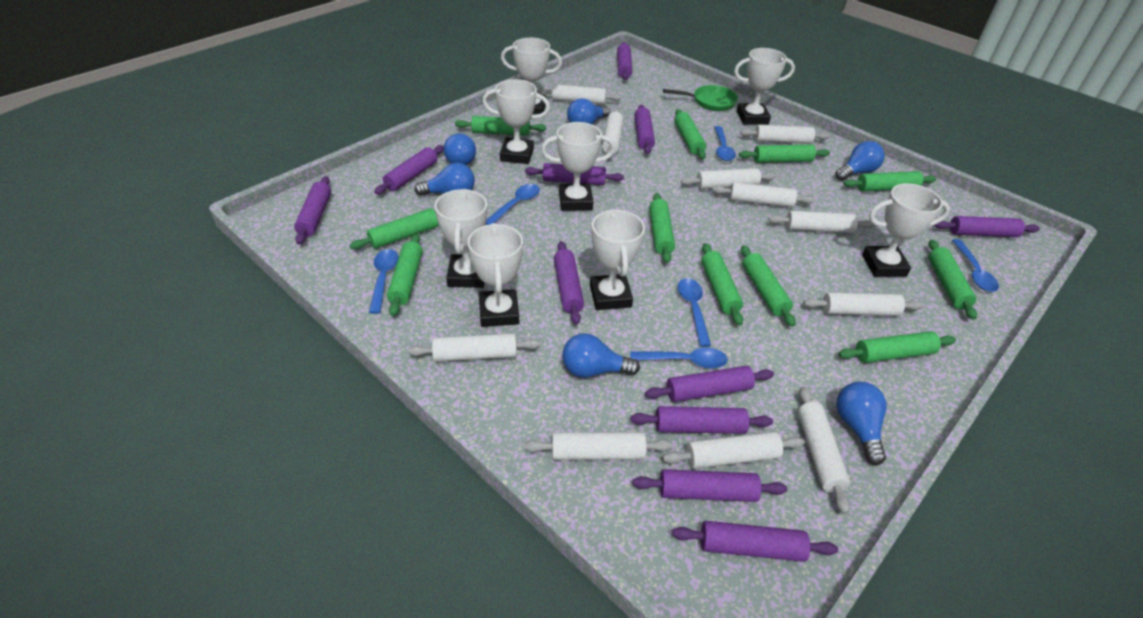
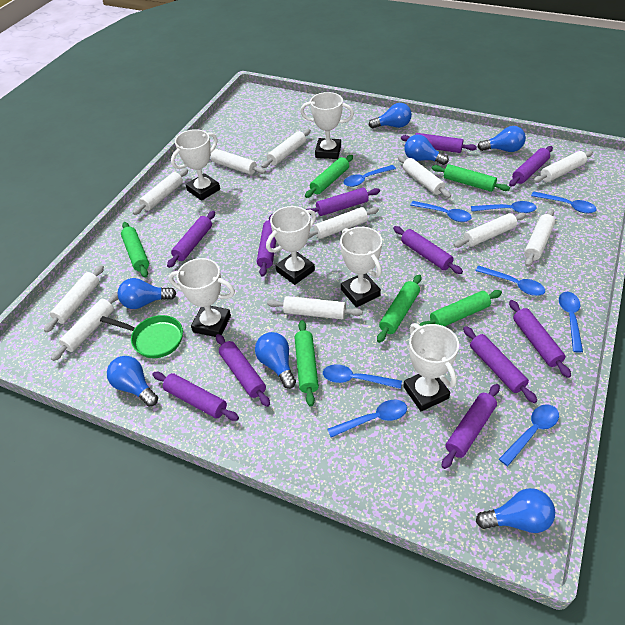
blue light bulb: [414,163,475,196] [444,133,476,165] [562,333,640,378] [567,98,610,124] [835,141,885,181] [836,382,887,465] = 6 -> [107,356,158,406] [117,278,176,309] [255,332,296,389] [369,103,412,128] [404,135,449,165] [476,488,555,533] [478,126,526,152] = 7
blue spoon: [369,249,399,314] [486,184,540,225] [630,348,728,369] [678,278,711,347] [714,126,736,161] [952,239,999,292] = 6 -> [323,364,402,389] [327,400,407,437] [344,165,396,187] [410,201,472,222] [471,201,536,213] [475,266,545,296] [499,404,559,466] [531,191,597,213] [559,292,583,352] = 9
green rolling pin: [350,208,439,249] [387,234,423,316] [455,116,546,136] [649,193,675,263] [675,109,706,159] [701,243,743,325] [739,145,830,163] [741,245,796,327] [839,331,956,363] [844,171,936,192] [928,240,977,320] = 11 -> [121,222,149,278] [294,320,319,406] [305,155,353,198] [377,274,421,343] [419,290,502,326] [432,164,510,192] = 6
white trophy: [435,189,487,288] [468,223,523,327] [482,79,550,164] [501,38,562,115] [541,122,615,211] [590,209,645,310] [734,48,795,125] [862,183,950,277] = 8 -> [169,258,235,337] [171,129,220,201] [266,206,316,285] [300,92,354,159] [340,227,382,307] [403,323,459,411] = 6

